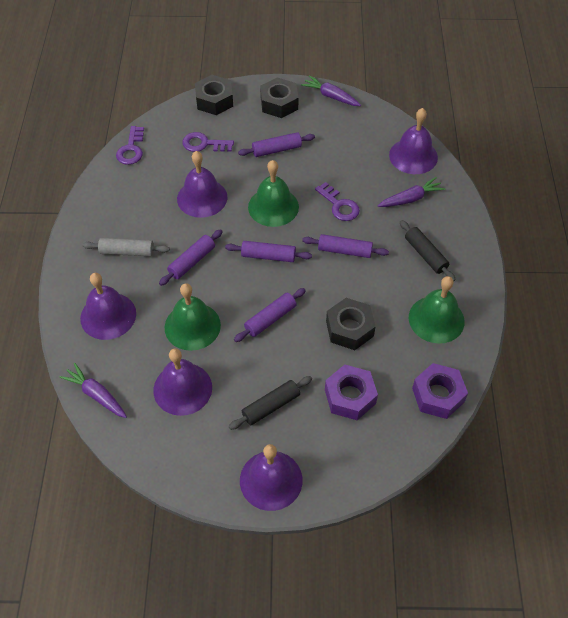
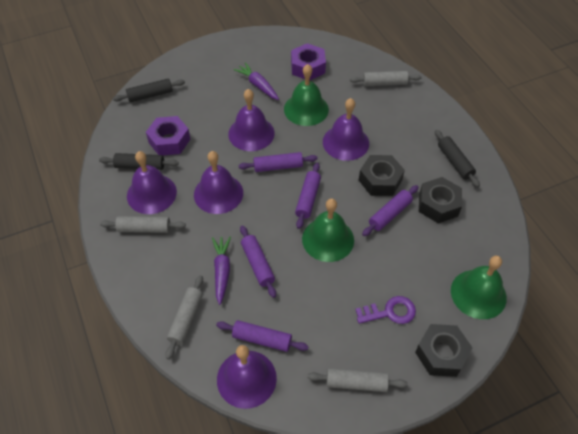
black rolling pin: [229,376,312,430] [400,220,456,282] = 2 -> [99,153,179,170] [113,79,185,102] [435,130,480,188] = 3
grey rolling pin: [83,238,170,256] = 1 -> [100,216,186,233] [165,275,203,359] [308,368,408,392] [350,71,422,86] = 4
purple carrot: [59,362,127,418] [301,75,361,106] [378,177,445,207] = 3 -> [212,236,231,305] [234,62,279,100] = 2
purple key: [116,126,144,165] [182,132,234,152] [315,182,360,221] = 3 -> [355,296,416,324] = 1

